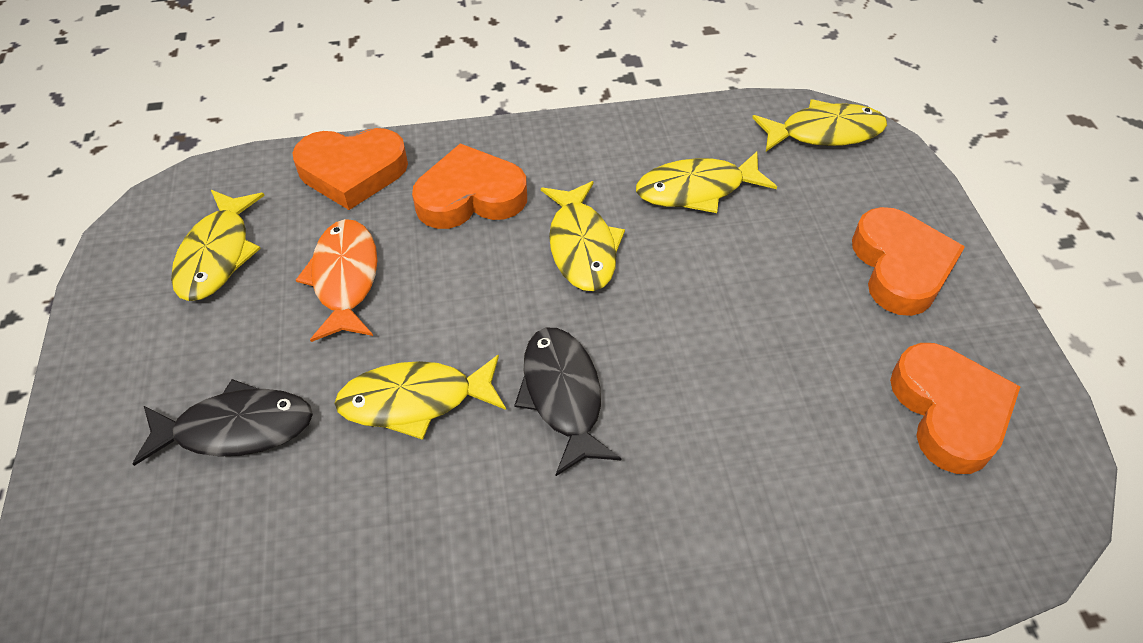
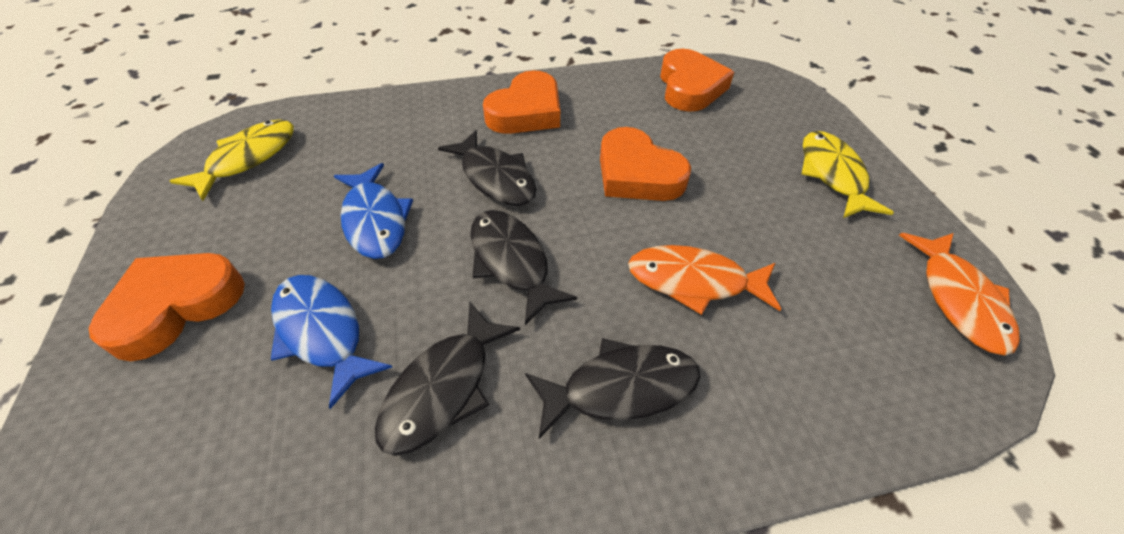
black fish: [132,379,313,466] [514,328,621,476] = 2 -> [375,302,520,456] [438,130,537,206] [470,210,577,325] [525,338,701,439] = 4
blue fish: none = 0 -> [271,275,392,409] [334,163,413,259] = 2
orange fish: [296,219,377,342] = 1 -> [628,245,781,315] [899,233,1020,356] = 2
yellow fish: [171,190,265,301] [334,354,506,440] [541,181,625,291] [636,151,777,213] [752,99,887,151] = 5 -> [170,119,294,201] [802,131,894,218] = 2

